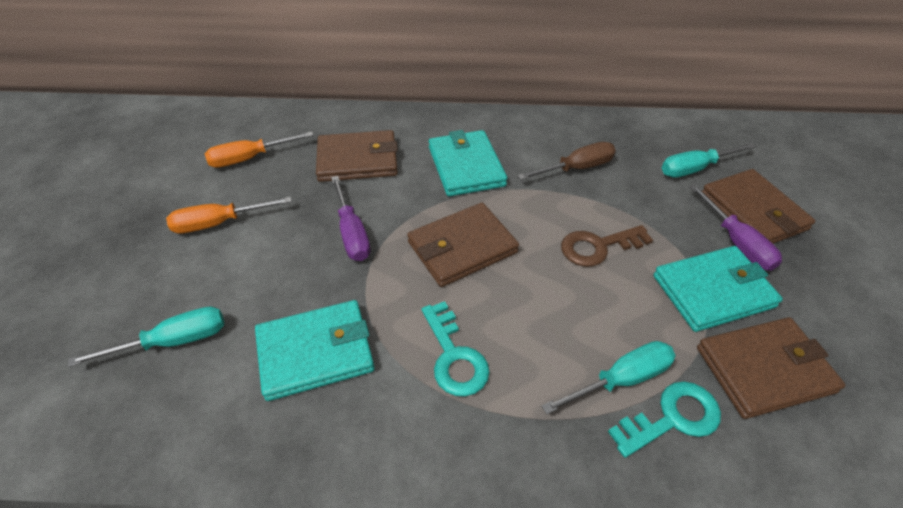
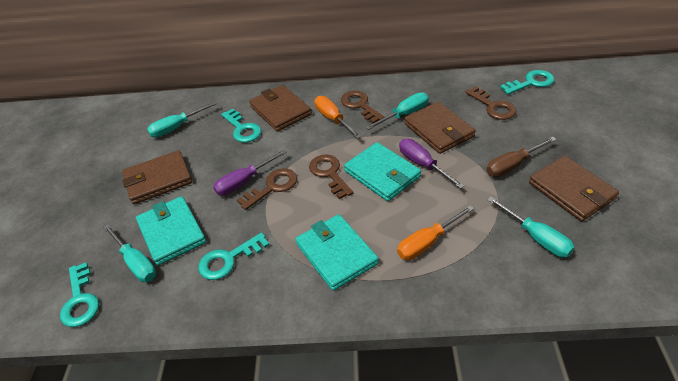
brown key: [561,225,653,267] = 1 -> [237,168,297,210] [309,154,354,199] [341,91,384,123] [465,86,516,120] = 4
turquoise key: [422,301,490,397] [608,381,721,458] = 2 -> [60,262,99,327] [198,233,269,280] [221,109,261,143] [500,70,554,94] = 4
turquoise screwdriver: [68,306,224,367] [542,341,676,414] [662,143,756,177] = 3 -> [103,224,156,282] [147,101,217,137] [365,93,429,130] [487,197,575,257] = 4

